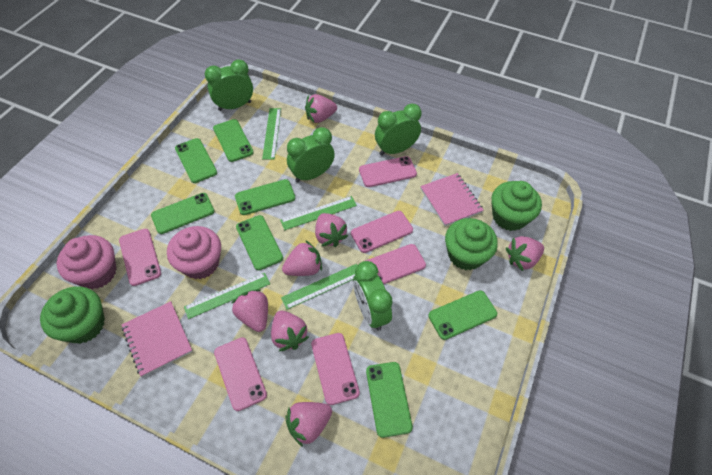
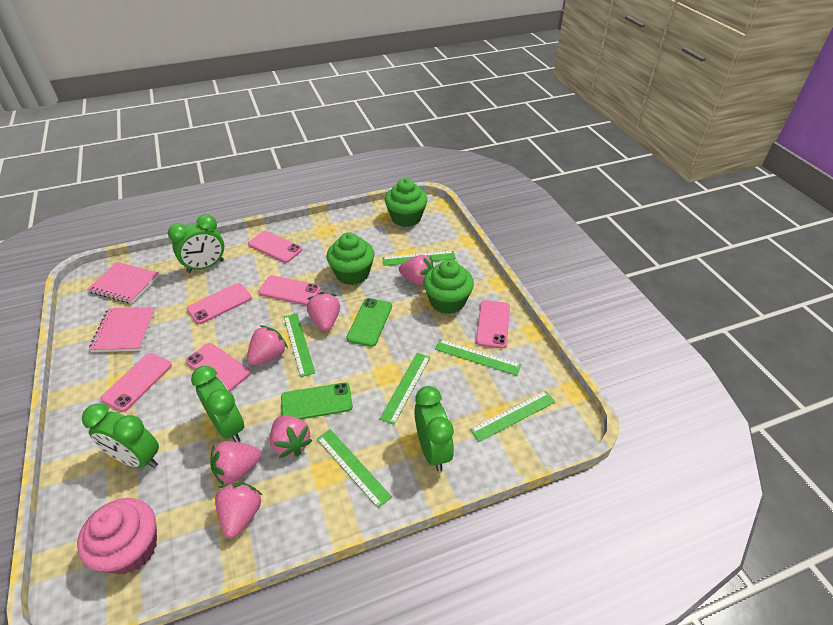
green phone: [151,193,214,234] [175,138,217,183] [213,119,254,162] [235,179,295,215] [236,215,283,270] [366,362,413,438] [428,290,497,340] = 7 -> [281,382,353,419] [346,298,392,347] = 2
green ruler: [184,273,270,319] [262,108,281,160] [280,196,357,230] [281,264,357,310] = 4 -> [284,313,315,377] [317,429,392,508] [380,353,431,425] [382,251,456,266] [435,339,521,376] [470,391,556,442] = 6
pink cupcake: [57,235,116,289] [167,226,221,279] = 2 -> [77,498,157,574] = 1
pink strawberry: [232,289,268,332] [271,311,309,351] [282,240,322,276] [285,402,332,447] [305,94,337,123] [315,213,348,247] [506,236,544,271] = 7 -> [210,441,261,485] [215,482,262,538] [247,325,288,366] [270,416,313,458] [307,292,340,331] [399,255,434,286] = 6

